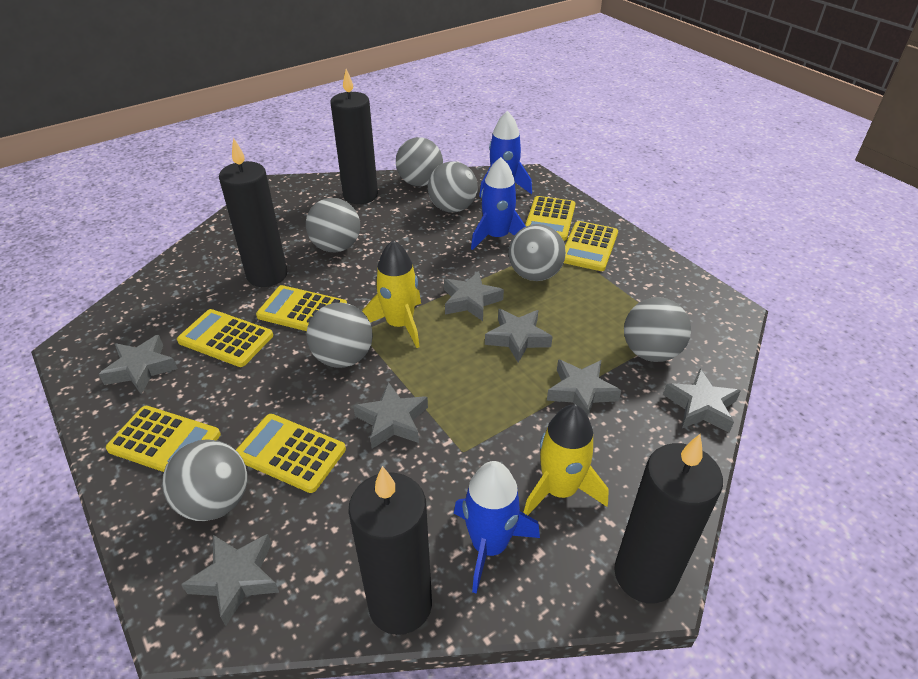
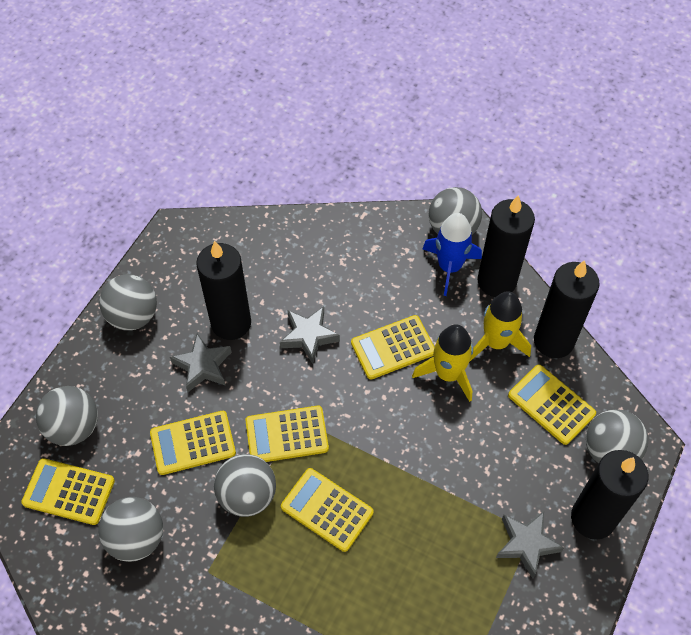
blue rocket: [454,461,540,594] [471,157,526,250] [479,111,532,197] = 3 -> [423,213,482,296] = 1
grey ball: [162,439,248,521] [306,198,360,252] [306,303,373,368] [396,137,443,186] [428,161,478,213] [509,224,566,281] [624,297,691,362] = 7 -> [36,386,98,446] [98,497,163,562] [99,274,157,331] [214,454,276,517] [429,187,482,234] [586,409,648,464] = 6
grey star: [99,335,178,394] [182,534,279,626] [353,382,428,449] [444,271,504,321] [485,309,553,363] [547,359,621,416] [663,369,741,433] = 7 -> [170,333,231,392] [280,307,340,364] [496,511,564,579] = 3

